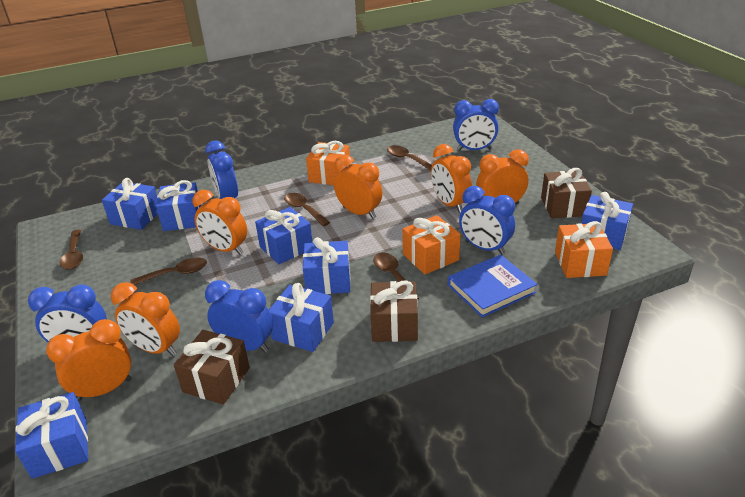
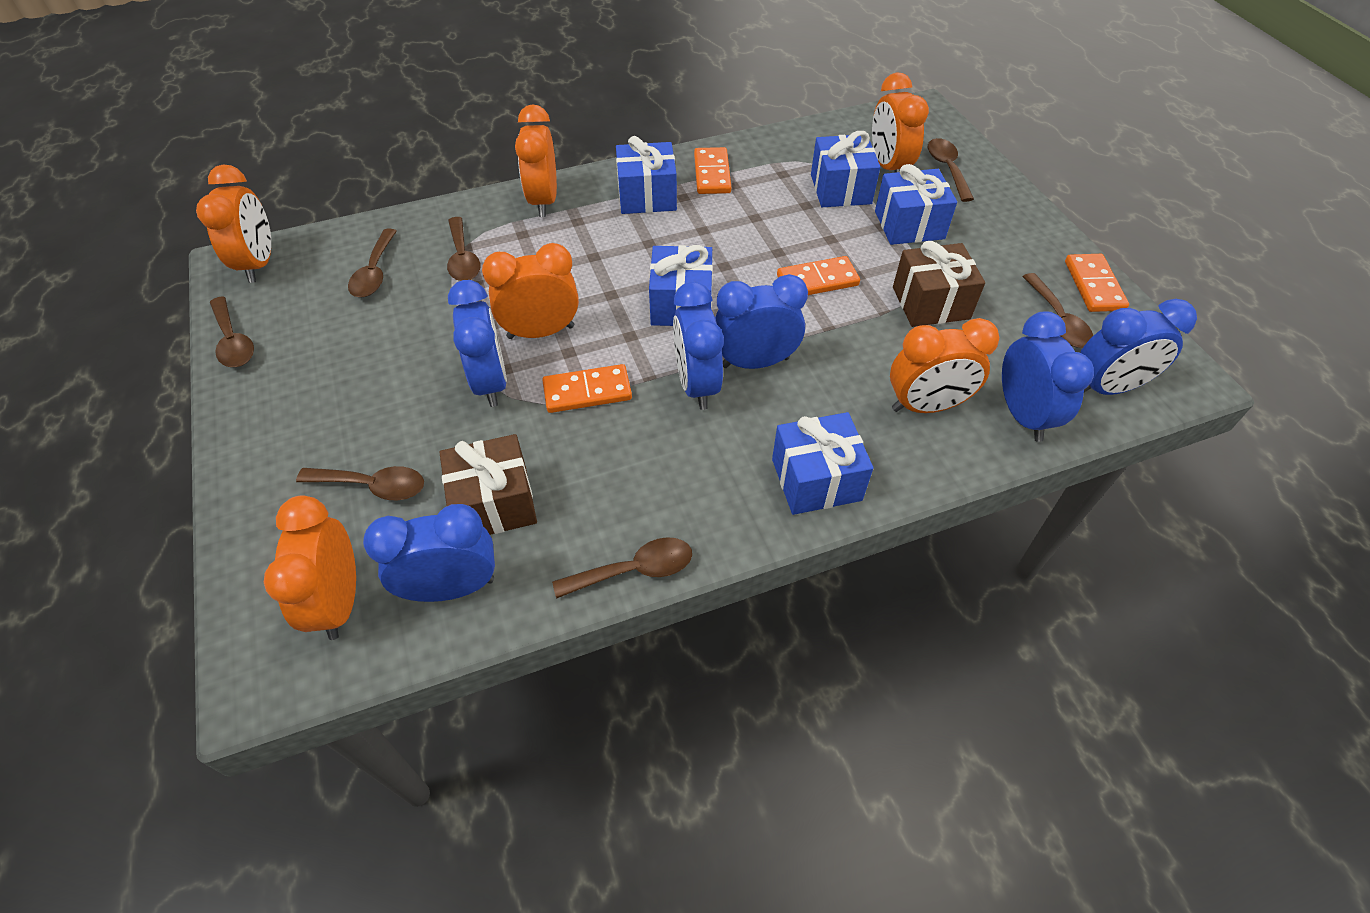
blue book: [448,255,538,318] = 1 -> none = 0
blue clock: [28,284,107,342] [205,140,238,199] [205,280,273,353] [453,99,499,151] [459,186,515,255] = 5 -> [363,504,495,602] [448,280,507,407] [673,282,724,410] [715,274,808,369] [1002,311,1094,442] [1080,299,1197,395] = 6
blue gift: [15,392,88,479] [102,178,158,230] [156,180,201,231] [255,207,313,264] [269,283,334,352] [303,237,351,294] [581,192,633,250] = 7 -> [616,136,677,214] [649,245,713,326] [772,412,873,515] [811,131,880,207] [875,164,957,245] = 5
brown gift: [174,330,250,405] [370,281,418,342] [541,168,592,218] = 3 -> [439,434,537,535] [893,241,985,327] = 2
brown spoon: [60,230,83,270] [130,257,207,285] [284,193,330,227] [373,252,419,300] [387,145,432,171] = 5 -> [210,296,254,367] [296,466,424,500] [348,229,397,297] [447,217,481,281] [552,537,692,599] [928,138,974,202] [1022,273,1093,348] = 7
orange domino: none = 0 -> [542,364,632,413] [694,147,731,194] [777,256,860,295] [1065,254,1129,312] = 4
orange gift: [306,141,350,185] [403,215,461,274] [555,221,613,278] = 3 -> none = 0

